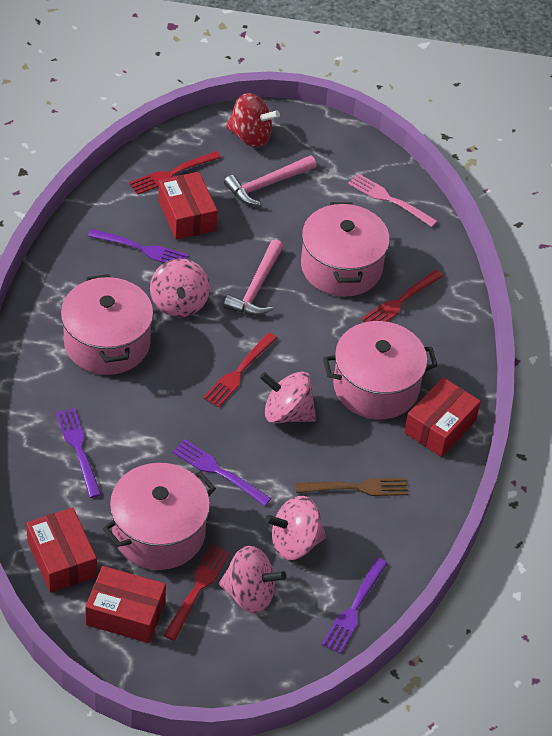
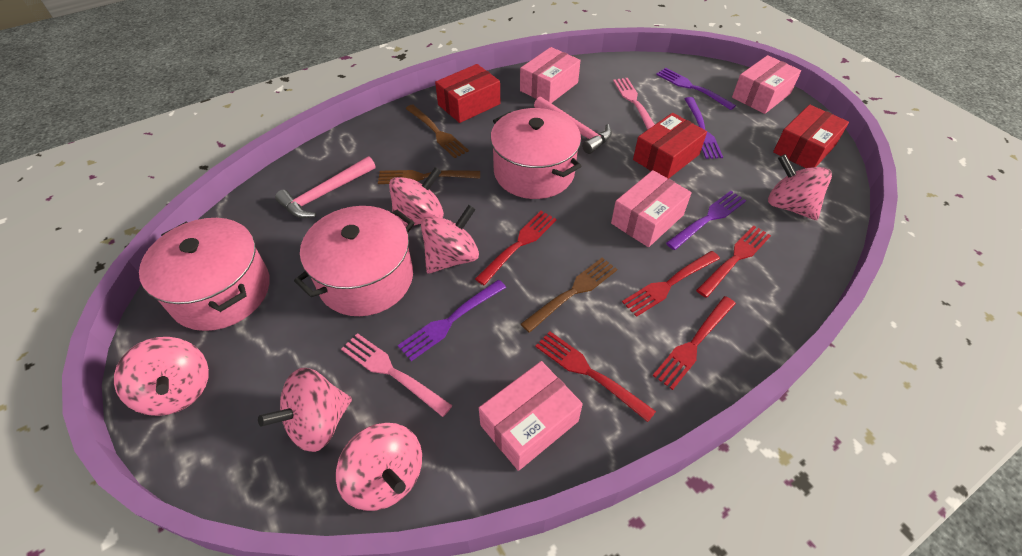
brown fork: [295,478,408,496] = 1 -> [378,170,480,184] [406,104,469,158] [521,258,617,333] = 3
pink box: none = 0 -> [479,361,583,471] [520,47,581,103] [611,170,692,247] [732,55,801,114] = 4
pink fork: [348,173,437,227] = 1 -> [341,333,453,417] [613,78,655,130] = 2
pink pot: [61,274,153,375] [103,463,216,570] [301,202,390,297] [323,321,438,419] = 4 -> [139,218,270,331] [294,206,414,316] [490,108,581,199] = 3
pink spinning top: [150,259,210,317] [219,546,286,613] [260,372,316,423] [265,496,326,560] = 4 -> [114,337,209,416] [258,368,352,452] [336,423,422,511] [389,167,444,227] [421,205,479,274] [768,154,832,220] = 6
red box: [26,507,97,593] [85,566,166,643] [158,172,218,240] [404,377,481,457] = 4 -> [435,64,500,123] [633,113,707,179] [773,105,849,168] = 3
red fork: [129,151,221,195] [163,545,230,641] [203,333,277,408] [361,270,443,322] = 4 -> [475,211,556,285] [536,331,656,422] [622,251,720,317] [653,296,736,390] [696,225,771,298] = 5
red spinning top: [226,93,280,148] = 1 -> none = 0

